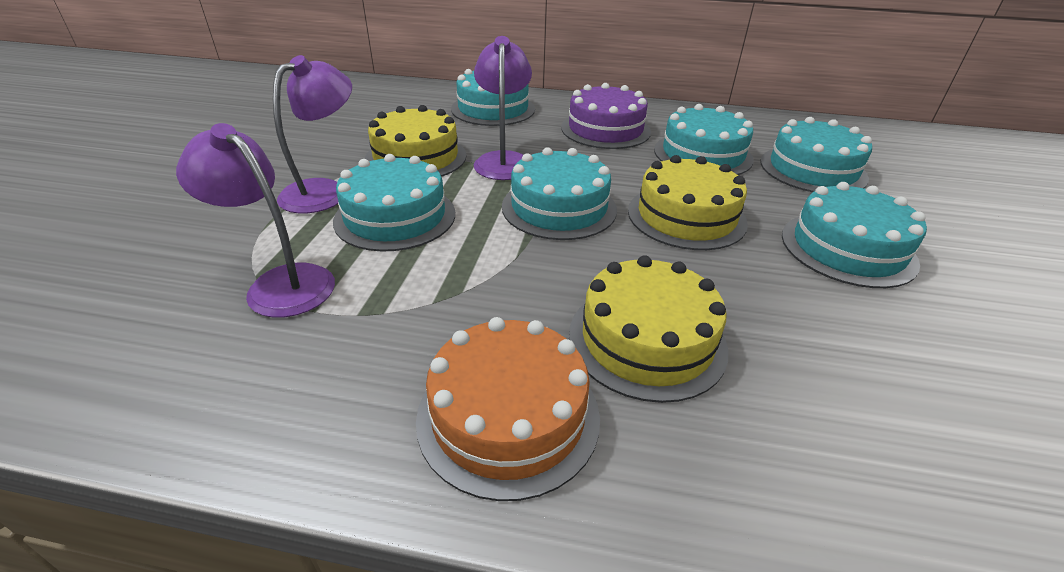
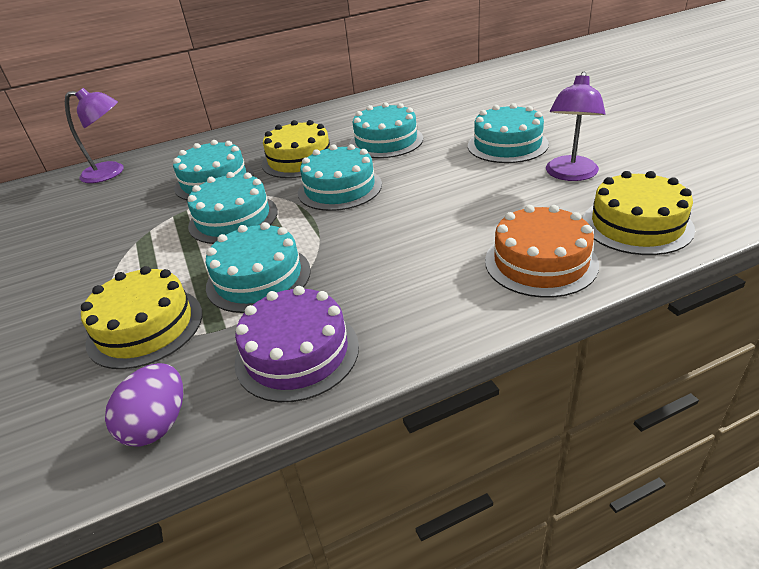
purple egg: none = 0 -> [105,363,183,447] = 1
purple lamp: [176,123,335,318] [273,55,352,214] [474,36,532,180] = 3 -> [65,88,124,183] [546,72,606,181] = 2

